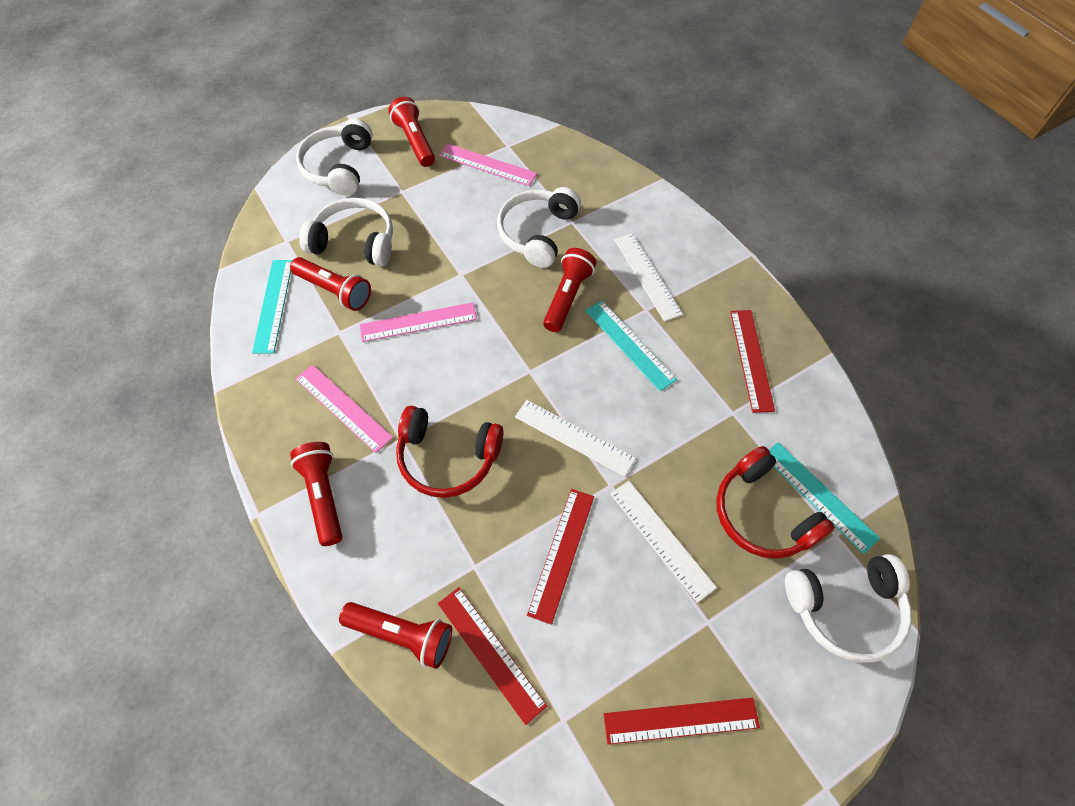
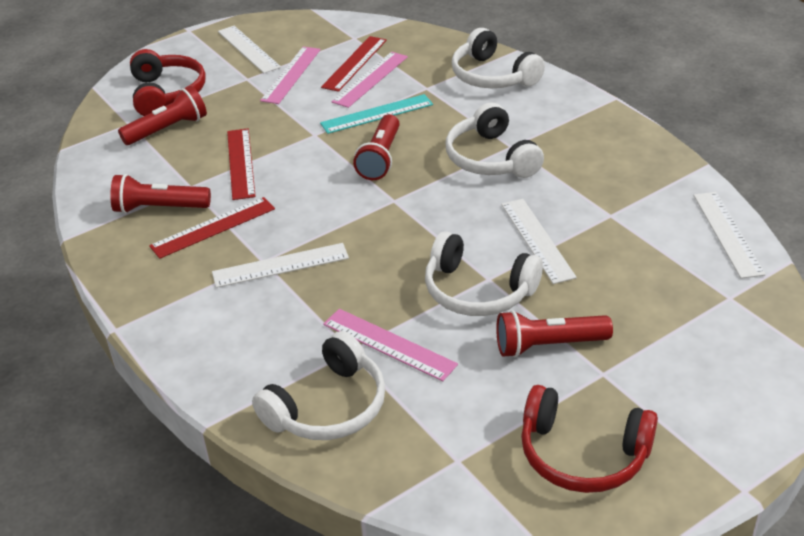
red flashlight: [290,257,371,311] [290,442,342,546] [339,602,452,669] [388,97,435,167] [543,248,596,332] = 5 -> [110,174,211,214] [118,86,207,145] [353,114,400,180] [496,310,613,358] = 4
red ruler: [438,587,547,725] [527,489,594,625] [603,698,760,745] [730,310,775,413] = 4 -> [149,197,275,259] [227,128,256,200] [321,36,387,92] = 3
turquoise ruler: [252,260,293,354] [586,300,677,391] [769,442,880,554] = 3 -> [320,94,433,134] = 1
white ruler: [515,400,636,477] [610,481,717,603] [614,233,683,322] = 3 -> [212,243,349,288] [218,26,281,73] [501,199,577,284] [693,192,766,279] = 4

